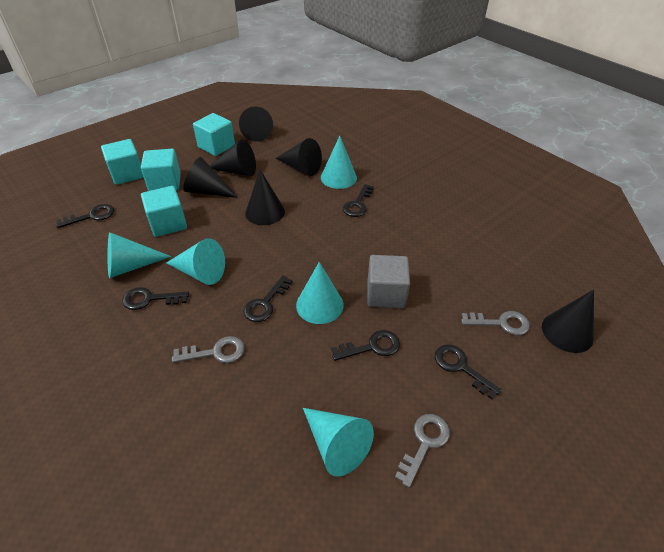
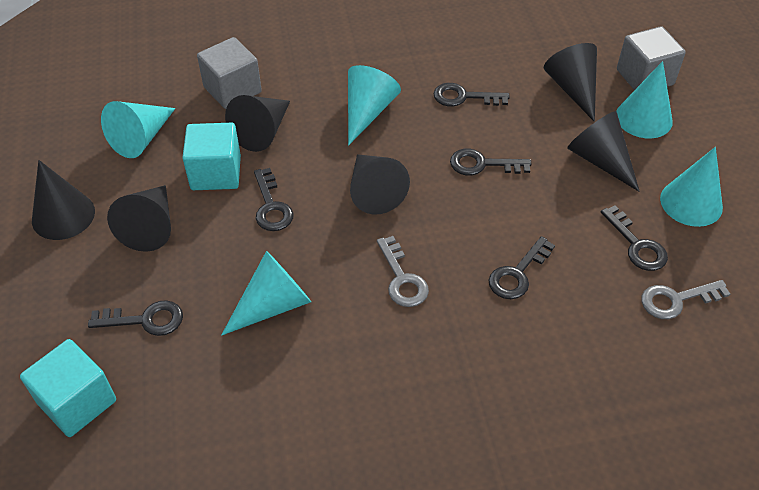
grey cube: [368,255,410,308] = 1 -> [197,37,262,109] [617,26,686,90] = 2
grey key: [172,336,245,363] [395,414,450,488] [461,311,530,335] = 3 -> [377,236,429,307] [641,280,730,319] = 2
turquoise cube: [101,139,144,185] [141,149,181,191] [141,186,187,237] [193,113,235,156] = 4 -> [20,339,116,437] [182,123,241,190] = 2

